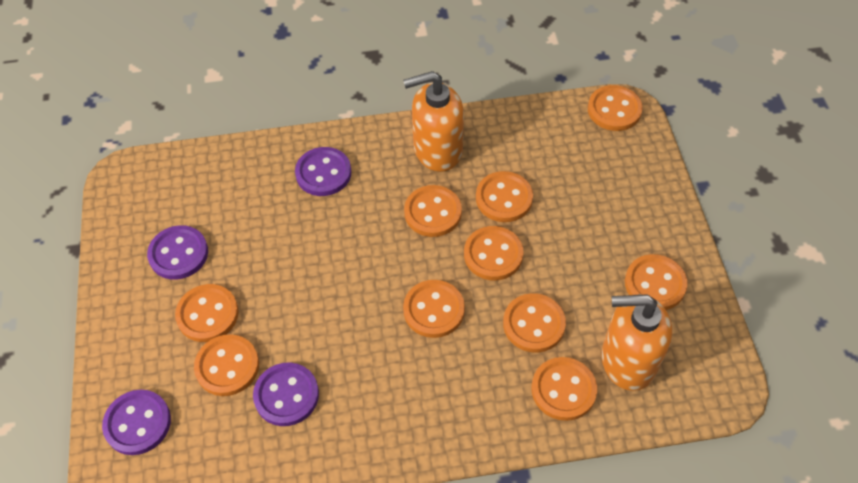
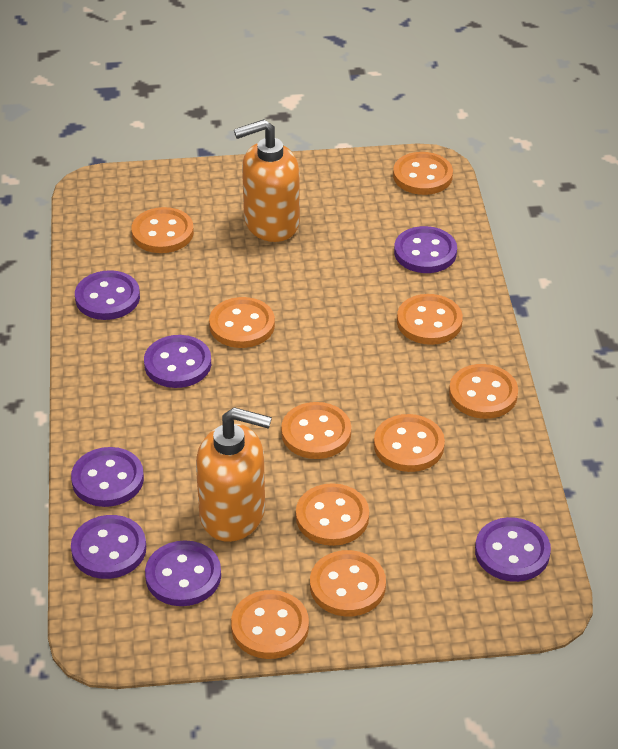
purple button: [102,390,171,455] [147,225,208,280] [253,363,319,426] [295,147,351,196] = 4 -> [71,447,144,507] [71,515,146,579] [75,270,140,320] [144,335,211,388] [145,540,221,606] [394,226,457,273] [475,517,551,582] = 7

